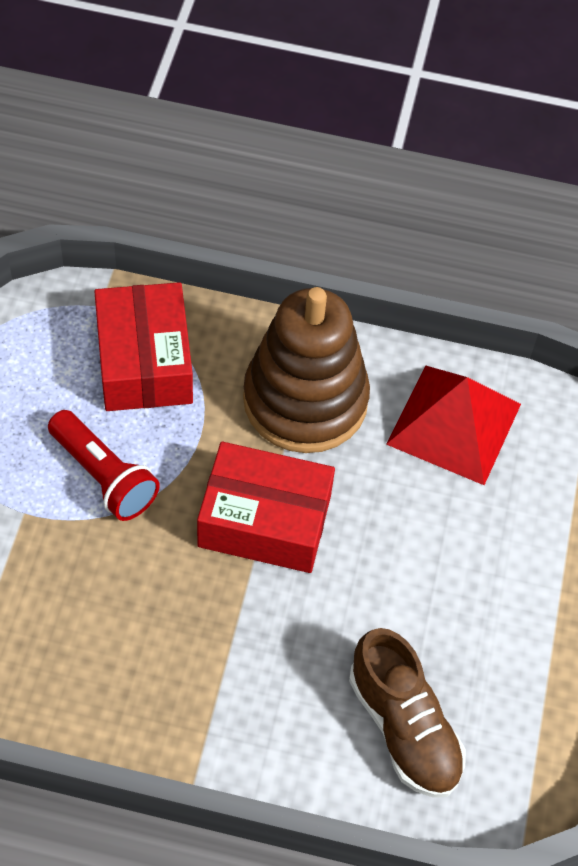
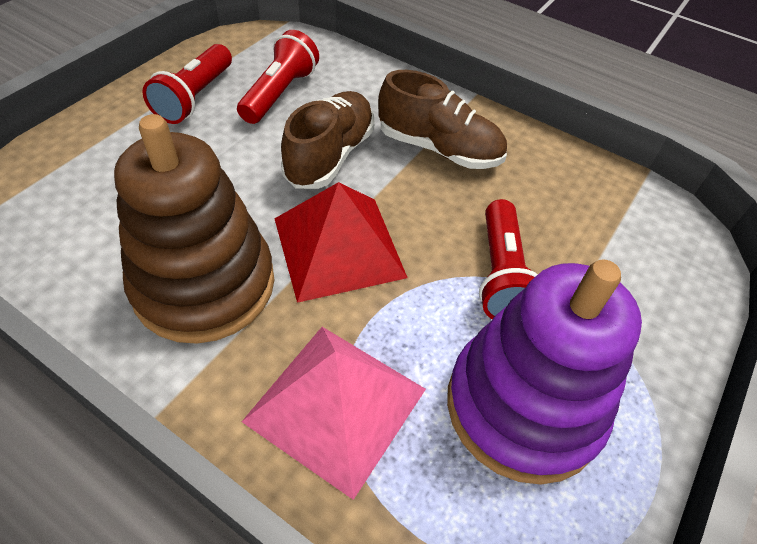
brown shoe: [349,628,466,798] = 1 -> [281,91,375,189] [378,70,507,169] = 2
pink pyramid: none = 0 -> [242,327,426,500] = 1
purple stacking toy: none = 0 -> [447,260,642,485] = 1
red box: [94,282,193,411] [197,442,335,573] = 2 -> none = 0
red flashlight: [48,410,160,521] = 1 -> [142,44,232,124] [237,30,319,124] [479,199,538,319] = 3

